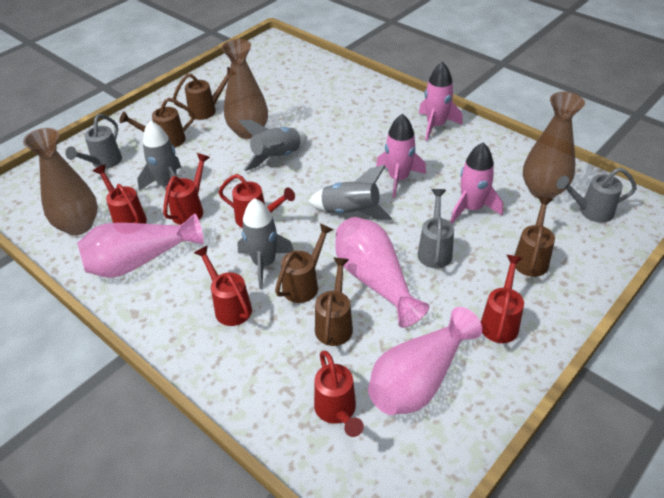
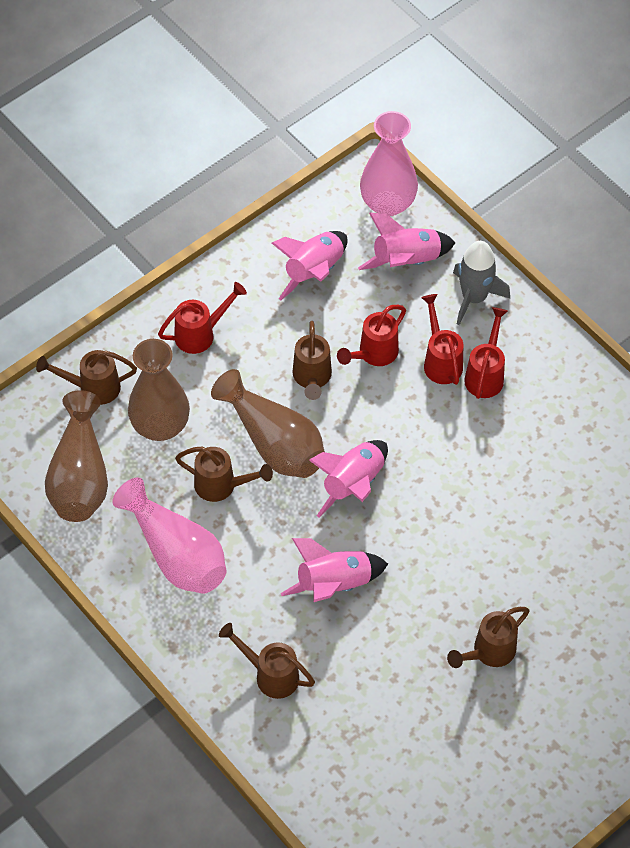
grey rocket: [137,121,181,191] [237,198,294,289] [239,120,307,171] [308,165,392,220] = 4 -> [453,241,510,325] = 1
grey watering can: [65,114,122,169] [417,189,454,268] [556,167,637,223] = 3 -> none = 0
pink rocket: [376,114,426,198] [419,62,463,141] [450,143,503,223] = 3 -> [272,231,348,300] [281,538,388,602] [309,440,388,517] [358,213,455,270] = 4
pink vase: [77,213,204,278] [335,217,429,328] [368,307,482,415] = 3 -> [112,477,227,594] [360,111,418,216] = 2
red watering can: [93,165,147,224] [163,153,210,225] [194,245,252,326] [219,174,295,228] [314,351,364,437] [481,255,524,343] = 6 -> [158,282,247,354] [337,305,406,366] [421,294,463,385] [464,307,508,399] = 4

